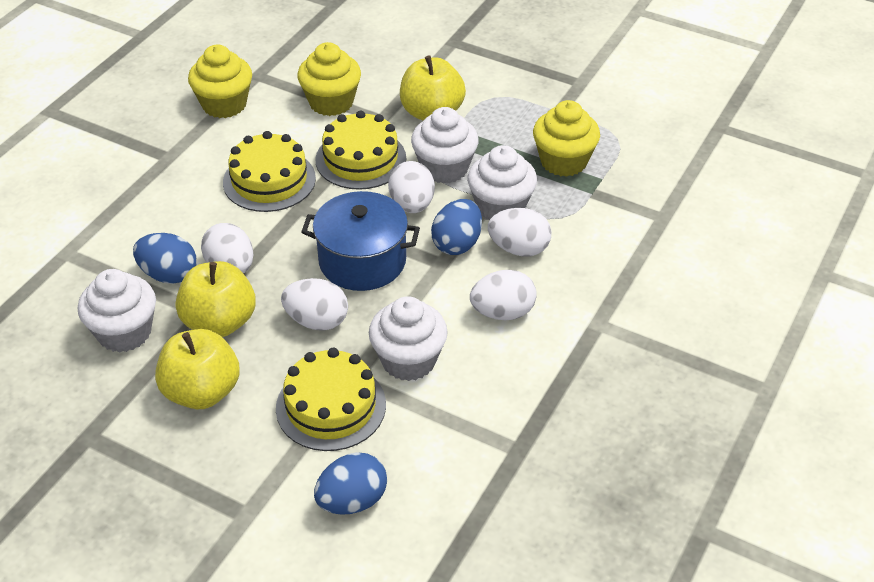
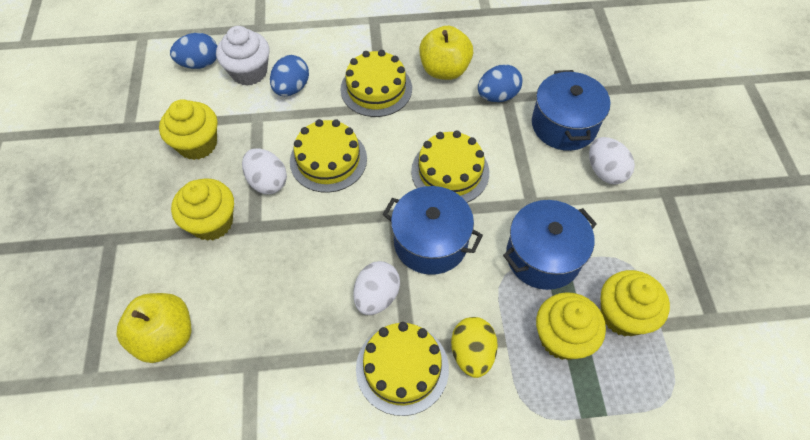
blue pot: [301,191,420,291] = 1 -> [382,186,483,275] [503,200,597,290] [532,70,610,151] = 3
white cupcake: [78,269,156,353] [369,296,448,381] [411,107,479,184] [467,145,537,220] = 4 -> [216,26,270,86] = 1
white egg: [201,223,253,274] [281,278,348,331] [388,161,435,213] [470,270,537,320] [488,208,552,257] = 5 -> [242,148,287,194] [353,261,400,315] [589,137,635,184] = 3
yellow apple: [155,329,240,410] [176,261,256,337] [400,55,466,121] = 3 -> [116,293,191,363] [419,26,473,80] = 2
yellow cake: [223,131,316,212] [276,348,386,451] [315,110,406,190] = 3 -> [290,119,367,193] [340,50,412,117] [356,322,449,416] [411,130,489,203] = 4
yellow cupcake: [188,45,252,118] [297,42,361,116] [533,100,600,177] = 3 -> [159,99,217,160] [171,178,234,241] [536,292,606,360] [601,270,670,337] = 4
yellow egg: none = 0 -> [451,317,498,378] = 1

